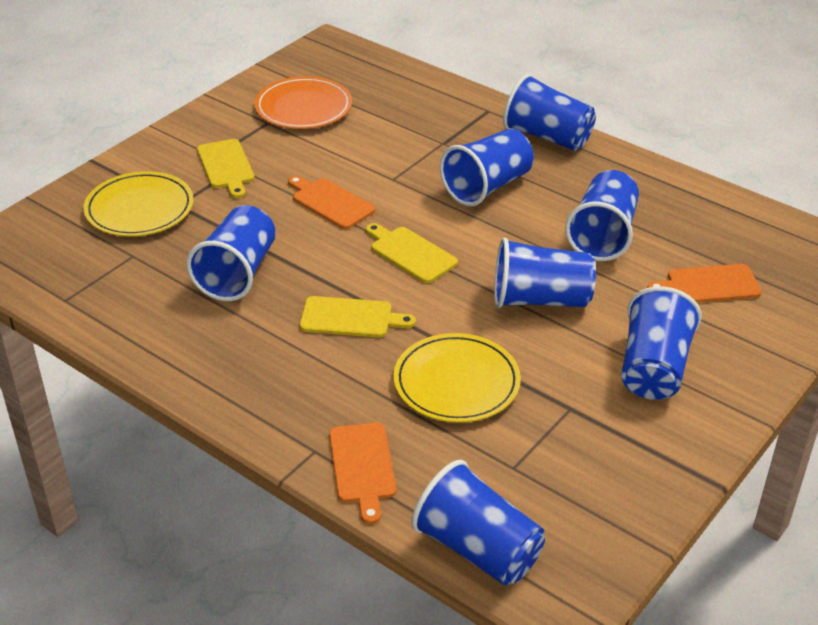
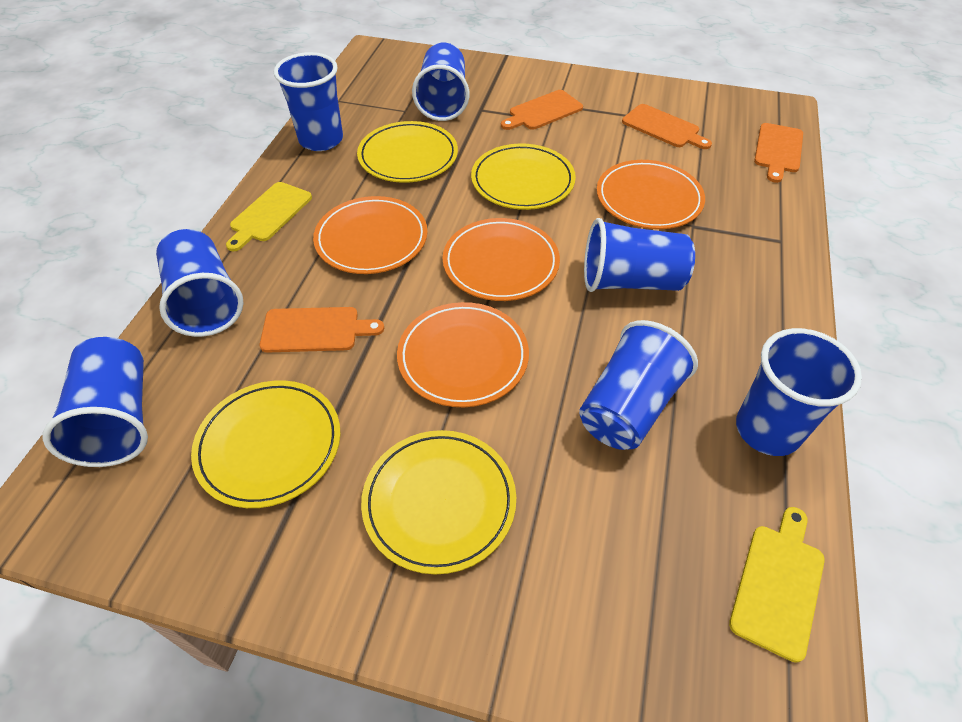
orange cutting board: [288,176,375,229] [329,423,396,524] [647,264,762,303] = 3 -> [260,307,384,352] [501,90,583,130] [622,104,712,149] [754,123,803,183] = 4
orange plate: [254,76,352,129] = 1 -> [313,196,428,274] [397,302,529,407] [443,218,560,301] [597,160,705,229] = 4
yellow cutting board: [197,139,255,198] [300,296,416,338] [366,223,458,283] = 3 -> [226,182,312,251] [729,507,825,663] = 2
yellow plate: [84,171,194,237] [394,333,521,423] = 2 -> [191,380,341,508] [357,121,458,183] [361,430,516,574] [471,144,576,210] = 4

